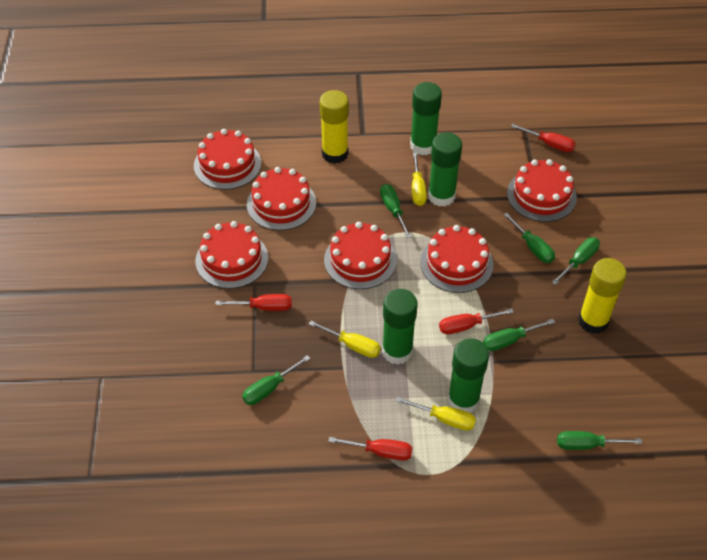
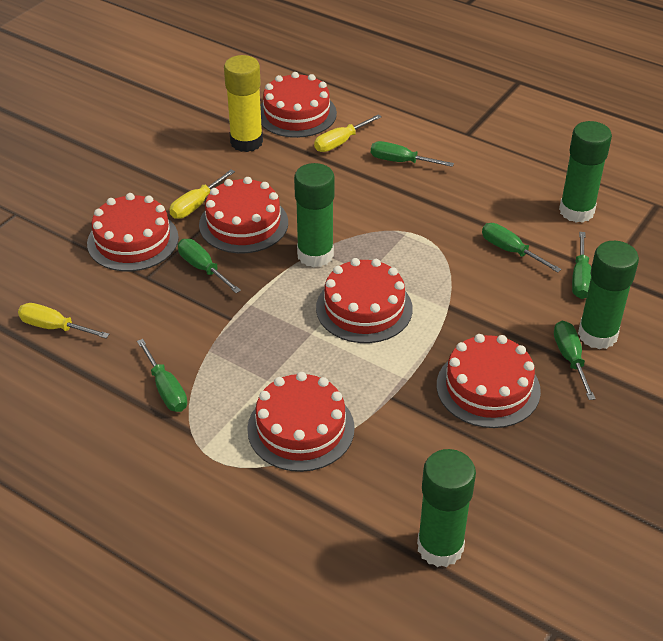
red screwdriver: [215,294,292,311] [328,437,412,461] [439,308,514,334] [511,124,576,152] = 4 -> none = 0
yellow glue stick: [320,90,349,164] [578,258,627,334] = 2 -> [224,55,263,152] = 1

